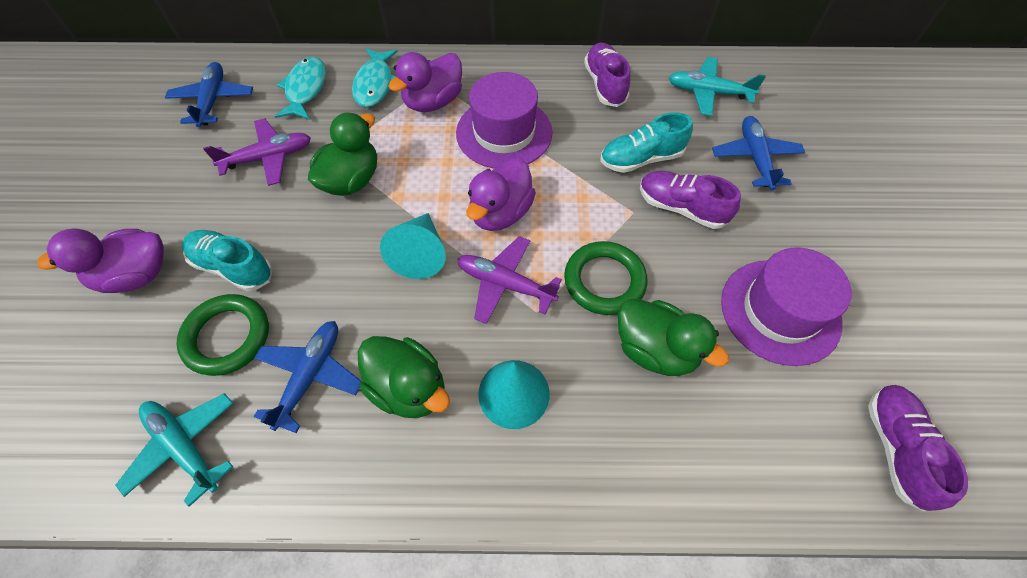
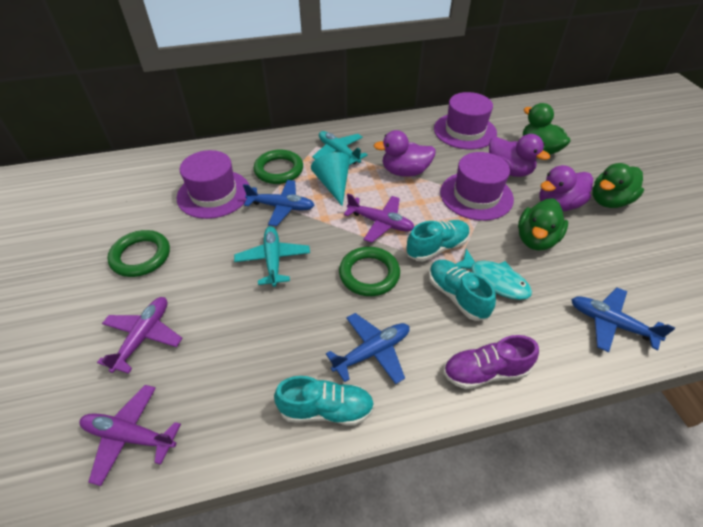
green ring: [176,294,269,376] [564,241,647,315] = 2 -> [107,230,170,277] [254,150,303,184] [339,247,400,296] = 3
purple hat: [456,72,553,169] [721,247,852,366] = 2 -> [177,150,249,219] [434,92,497,150] [440,152,514,221] = 3
purple plane: [203,118,311,186] [457,236,562,324] = 2 -> [79,385,181,486] [97,297,182,374] [344,194,414,243] = 3
purple shoe: [584,43,631,107] [640,171,741,229] [868,385,968,511] = 3 -> [443,335,539,389] = 1
turquoise cone: [380,213,446,279] [478,360,550,429] = 2 -> [311,152,350,206] = 1
turquoise fish: [275,57,326,120] [352,48,398,107] = 2 -> [456,249,532,300] = 1
turquoise shoe: [182,230,273,292] [600,112,693,173] = 2 -> [274,376,375,426] [406,220,470,261] [429,260,496,321] = 3

